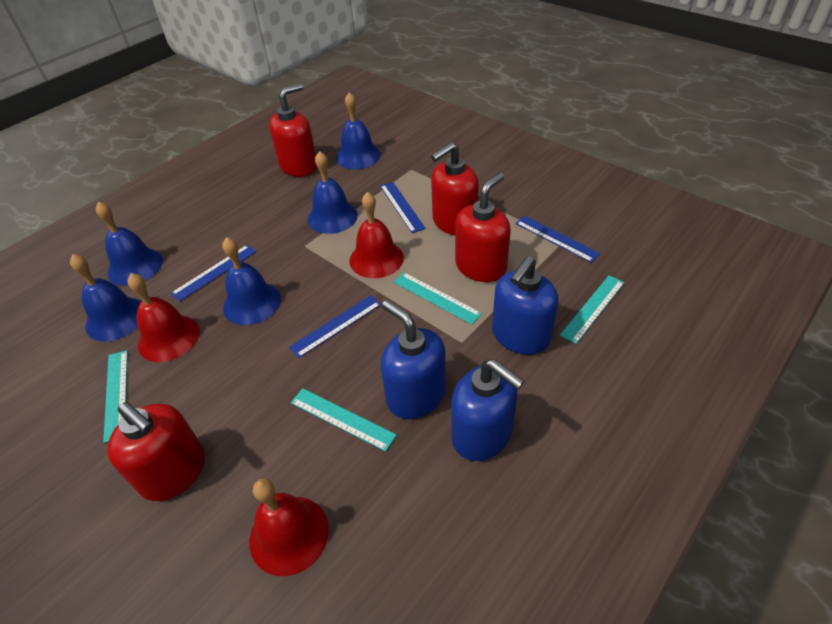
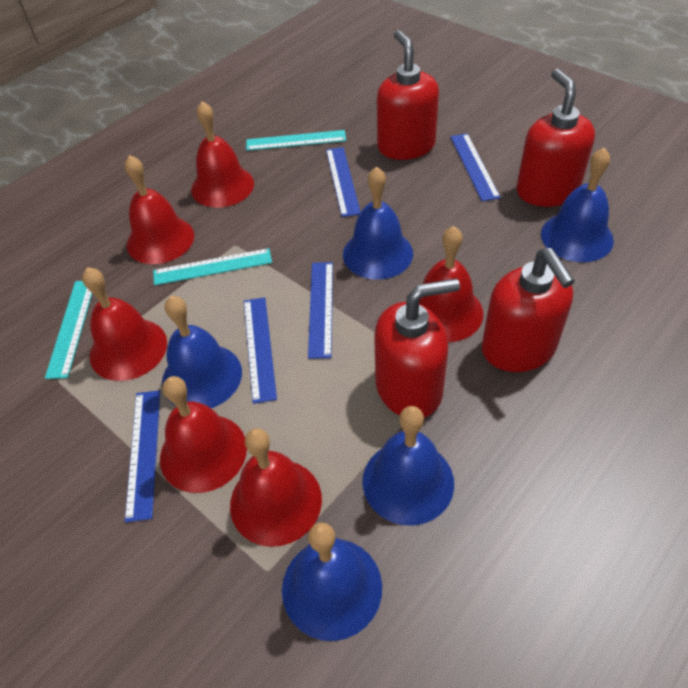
blue ruler: [171,245,256,302] [289,295,381,358] [380,182,426,233] [515,216,600,263] = 4 -> [125,390,160,523] [244,297,277,404] [308,262,333,359] [326,147,361,217] [450,133,501,201] = 5
blue soap dispenser: [381,300,446,419] [451,359,524,461] [492,256,559,355] = 3 -> none = 0
red bell: [127,273,200,362] [249,478,329,576] [349,192,404,278] = 3 -> [82,267,167,381] [125,155,194,264] [160,376,247,493] [191,101,254,207] [230,428,322,547] [419,226,483,342] = 6
turquoise ruler: [103,350,128,443] [291,388,396,452] [394,272,482,325] [560,275,625,344] = 4 -> [45,281,93,379] [153,248,272,285] [246,130,346,151] = 3

